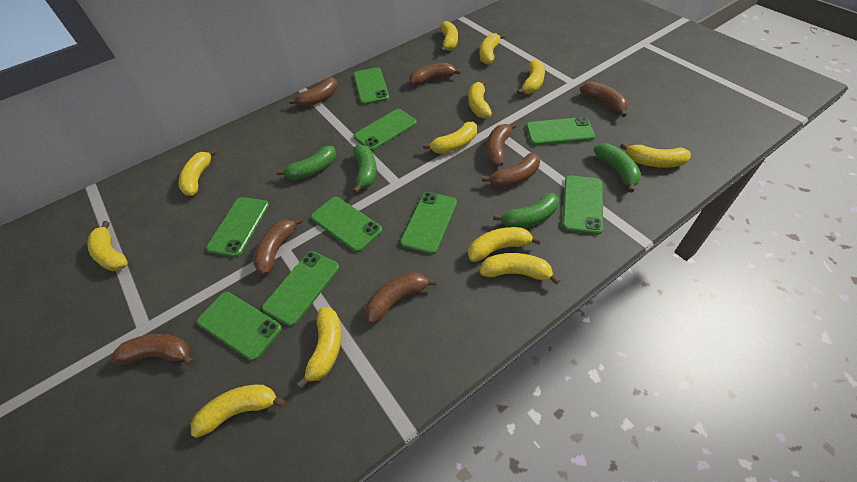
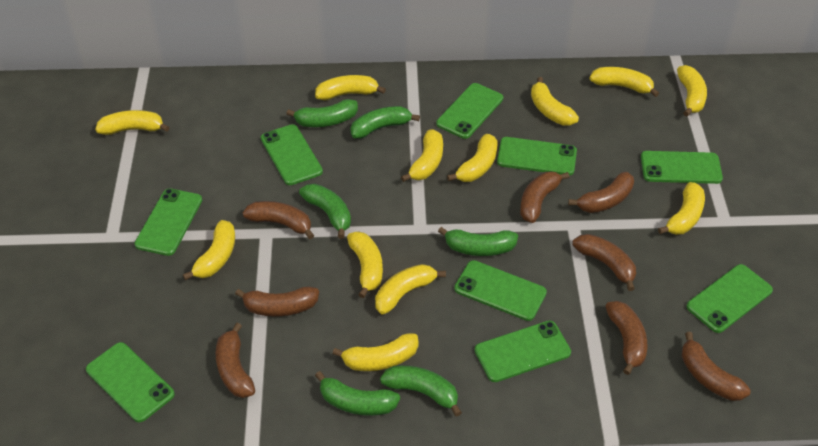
green banana: [276,146,336,180] [353,145,377,193] [493,193,559,228] [594,144,641,192] = 4 -> [286,99,358,127] [299,184,351,239] [315,371,400,416] [350,106,420,139] [380,365,462,417] [438,227,518,256] = 6

